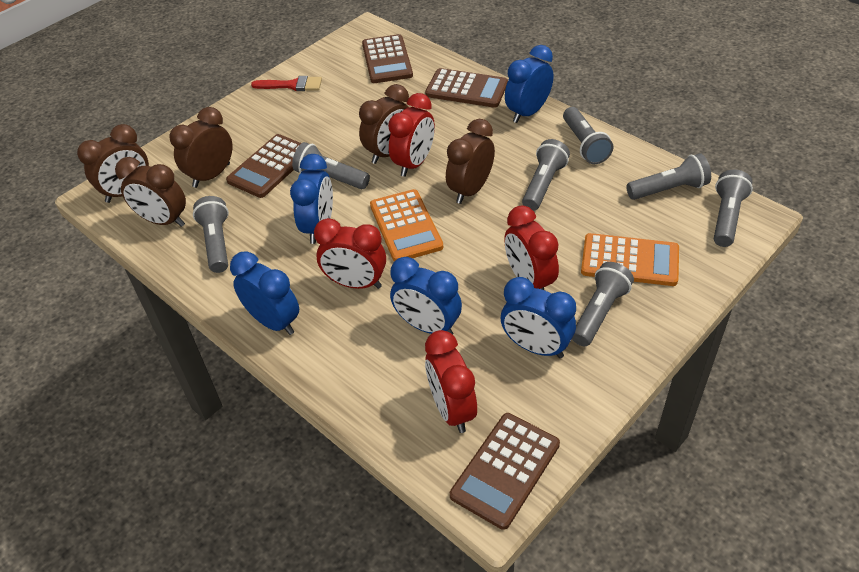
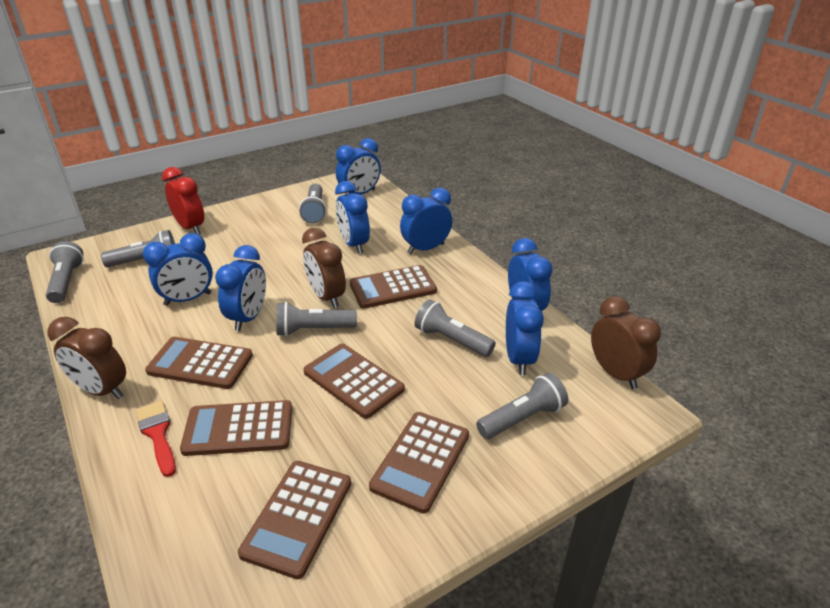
blue clock: [230,251,299,335] [290,154,333,244] [390,257,462,335] [501,277,576,358] [505,45,553,123] = 5 -> [143,233,213,306] [215,245,266,331] [335,181,370,254] [336,138,381,195] [400,188,452,254] [506,281,544,375] [508,238,553,311] = 7
brown calculator: [226,134,301,198] [362,34,413,83] [425,68,508,108] [450,413,560,530] = 4 -> [145,337,253,389] [180,400,292,456] [238,461,351,579] [303,344,405,419] [350,265,437,309] [369,412,469,514] = 6
brown clock: [77,124,149,203] [115,157,186,227] [169,107,232,188] [359,84,409,164] [446,119,495,204] = 5 -> [47,317,126,399] [302,228,346,308] [591,296,661,389] = 3
grey flashlight: [193,196,229,273] [292,142,370,189] [522,139,570,211] [563,107,613,164] [572,262,634,346] [626,153,711,200] [714,170,753,247] = 7 -> [46,241,84,303] [101,230,175,267] [276,302,357,337] [299,184,326,224] [415,300,496,357] [476,373,568,439] = 6
orange calculator: [370,189,443,261] [581,233,679,286] = 2 -> none = 0
red clock: [314,218,386,289] [388,93,435,177] [425,330,477,433] [504,205,559,290] = 4 -> [162,167,204,234] = 1

